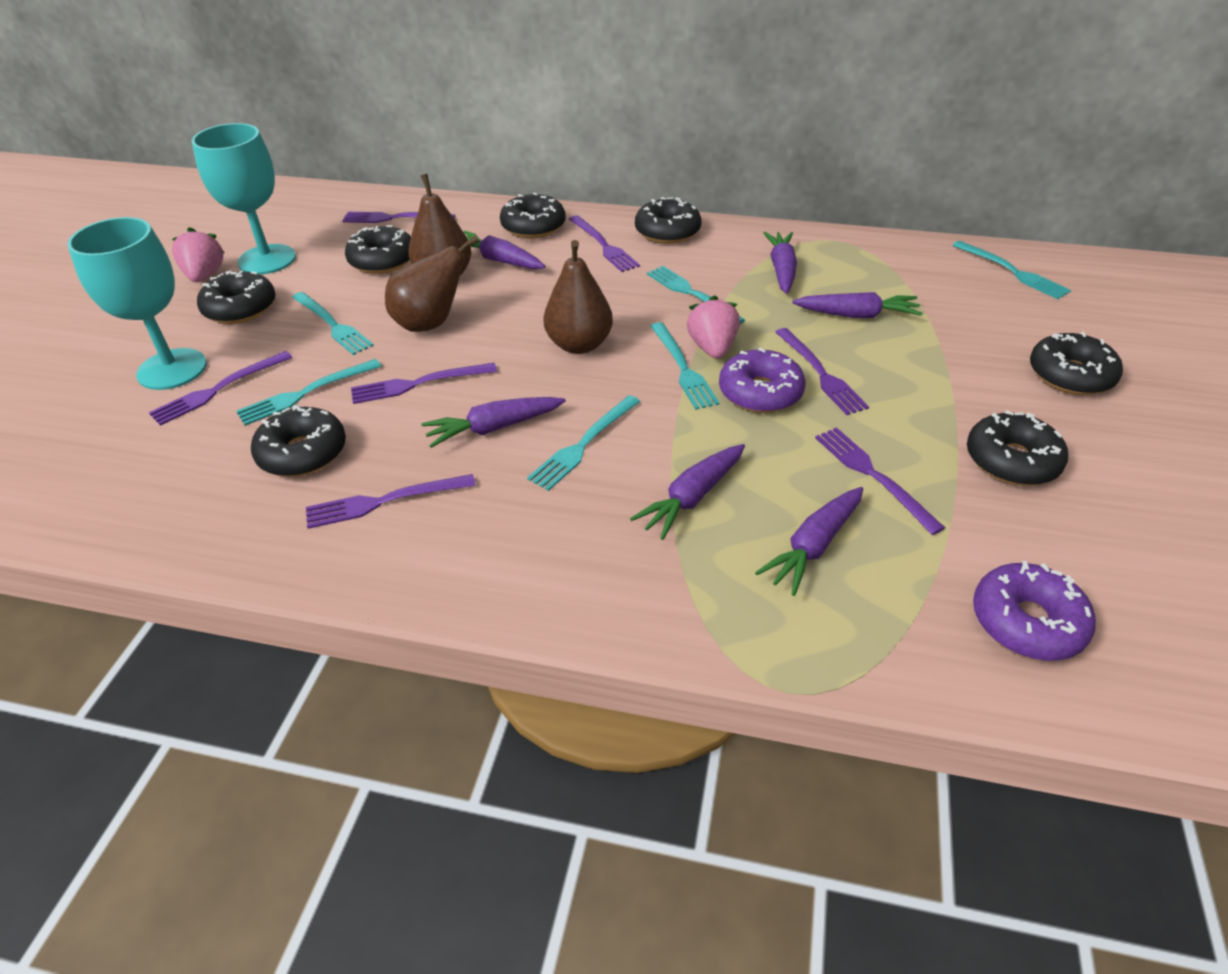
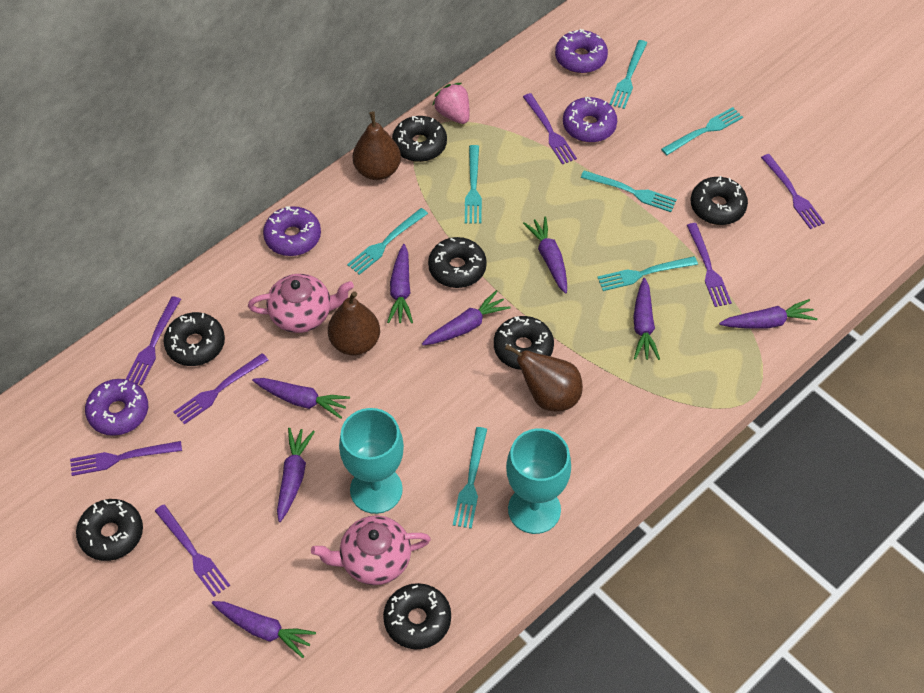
pink strawberry: [172,227,225,282] [687,295,740,359] = 2 -> [433,83,470,124] = 1
pink teapot: none = 0 -> [248,274,354,333] [311,516,431,585] = 2
purple carrot: [421,397,566,448] [464,231,545,269] [630,444,745,540] [755,487,863,596] [763,232,797,294] [792,292,923,318] = 6 -> [212,601,316,658] [252,378,350,419] [277,428,315,522] [387,244,413,323] [422,291,511,345] [523,216,567,294] [633,278,660,360] [719,299,817,329] = 8
purple donut: [719,348,806,413] [973,561,1096,661] = 2 -> [85,379,148,436] [263,206,321,256] [555,29,608,73] [563,97,617,143] = 4
turquoise fork: [236,359,381,426] [292,292,374,355] [527,395,640,491] [647,266,745,324] [651,322,720,410] [952,241,1071,299] = 6 -> [347,208,428,275] [453,427,487,529] [465,145,482,224] [581,170,677,212] [597,256,698,291] [610,40,647,109] [661,107,743,155] = 7

